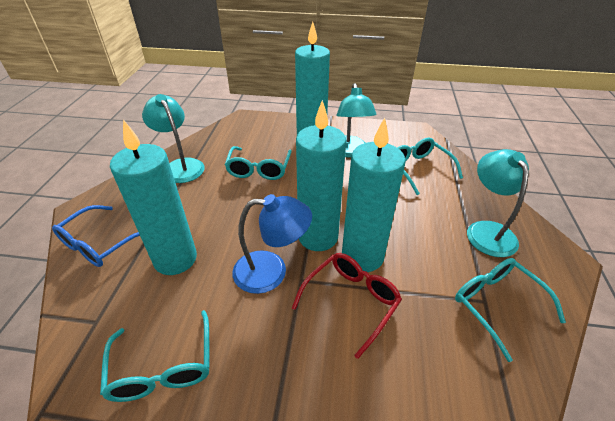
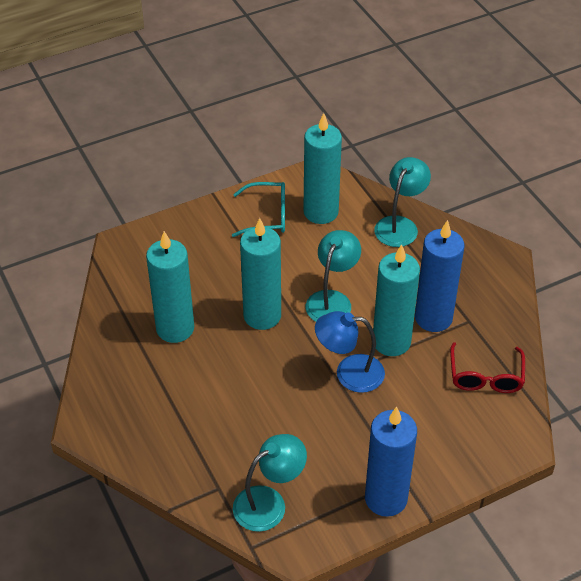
blue candle: none = 0 -> [365,407,417,517] [415,220,465,332] = 2
blue glasses: [52,205,140,267] = 1 -> none = 0
turquoise glasses: [100,310,209,402] [225,146,292,180] [397,137,463,195] [455,258,566,362] = 4 -> [232,182,285,237] = 1

